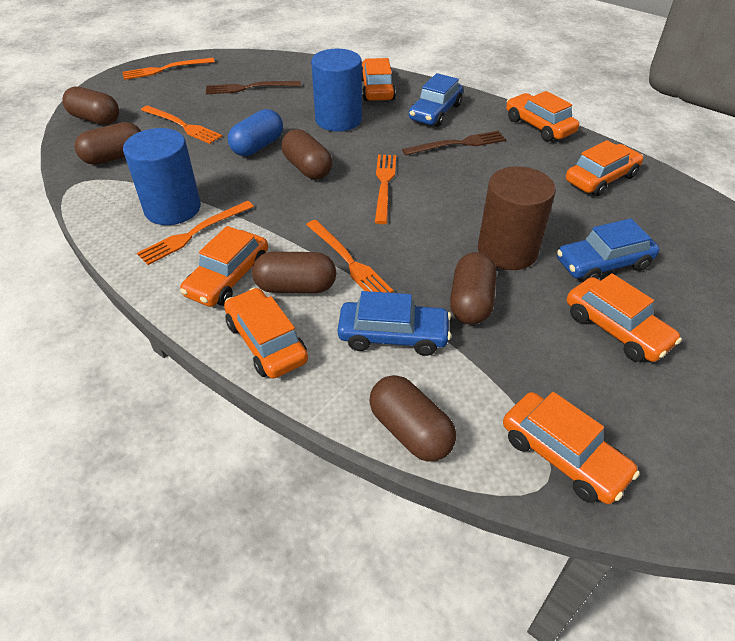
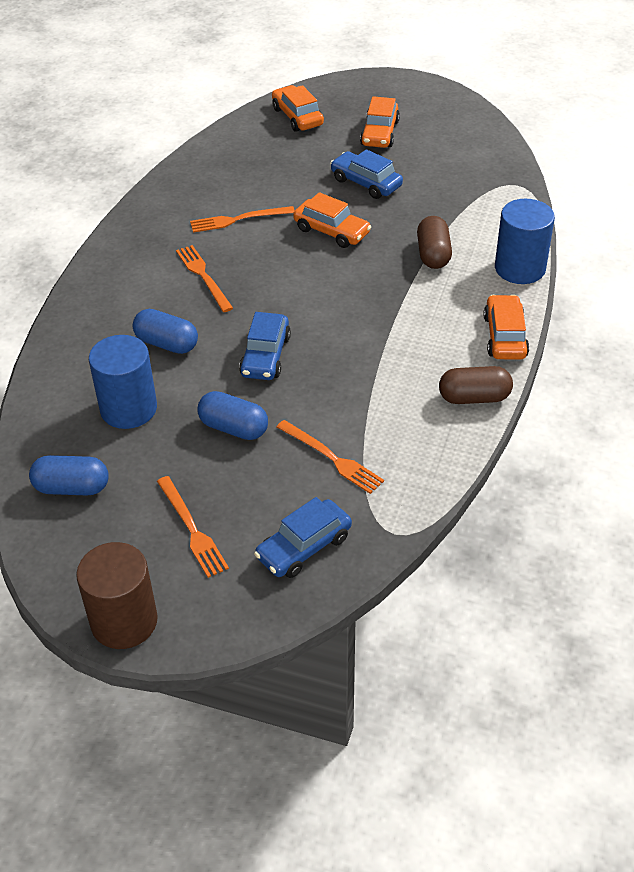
blue capsule: [228,109,283,156] = 1 -> [29,455,109,496] [133,309,198,354] [197,391,268,440] = 3
brown capsule: [62,87,119,125] [75,122,141,165] [252,252,336,293] [282,129,332,179] [369,375,456,462] [450,252,497,325] = 6 -> [417,216,452,269] [439,366,513,404] = 2
brown fork: [206,81,301,94] [402,131,506,156] = 2 -> none = 0
orange car: [180,226,268,307] [224,288,308,379] [362,58,396,101] [503,392,640,504] [506,91,579,141] [566,140,643,196] [567,273,682,362] = 7 -> [272,85,324,132] [293,192,371,248] [360,96,400,148] [484,295,529,359] = 4
orange fork: [122,58,215,80] [137,201,254,265] [141,106,222,144] [306,220,393,293] [375,154,396,224] = 5 -> [157,476,229,578] [176,245,233,312] [190,206,295,233] [277,420,384,494] = 4

